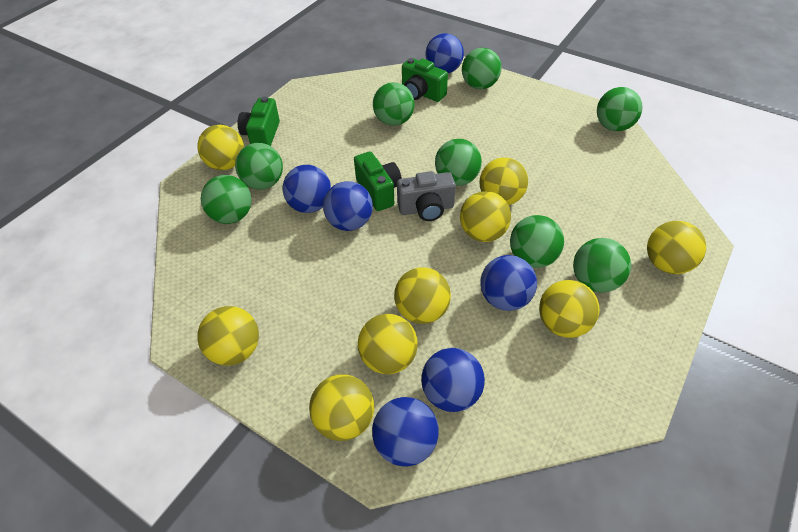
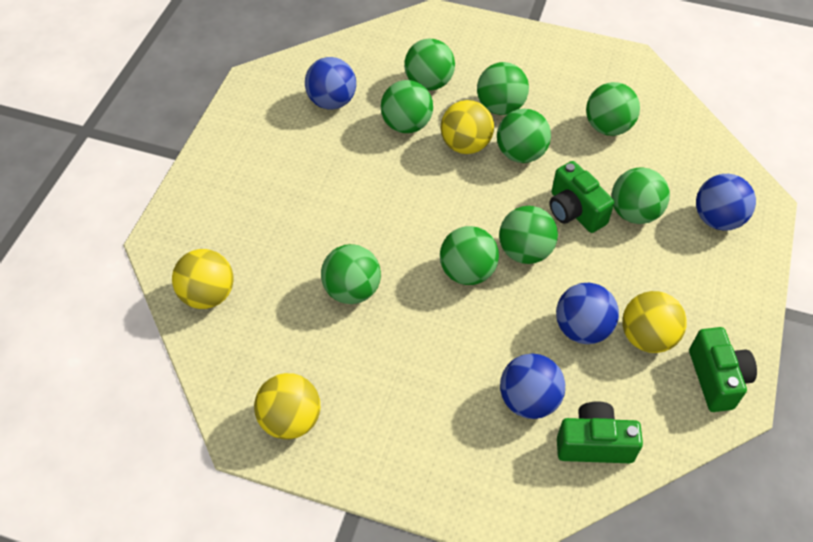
blue ball: [283,165,331,213] [323,181,373,231] [372,397,439,467] [421,348,485,412] [426,33,464,73] [480,255,537,311] = 6 -> [305,57,356,110] [500,353,565,419] [556,283,619,344] [696,174,756,231] = 4
green ball: [201,175,252,224] [235,143,283,190] [373,82,415,126] [435,139,482,186] [462,48,502,89] [510,215,564,268] [573,238,631,293] [597,87,643,131] = 8 -> [321,244,381,304] [381,80,433,133] [404,39,455,91] [440,226,499,285] [477,62,529,115] [497,109,551,163] [499,206,558,264] [586,82,640,136] [611,167,670,224] = 9
grey camera: [397,171,456,221] = 1 -> none = 0
yellow ball: [197,125,244,170] [197,306,259,366] [309,374,374,441] [358,314,418,374] [394,267,451,324] [460,191,511,242] [479,157,528,205] [539,280,600,338] [647,221,706,274] = 9 -> [172,249,234,309] [254,373,320,439] [441,100,494,154] [622,291,687,353] = 4

